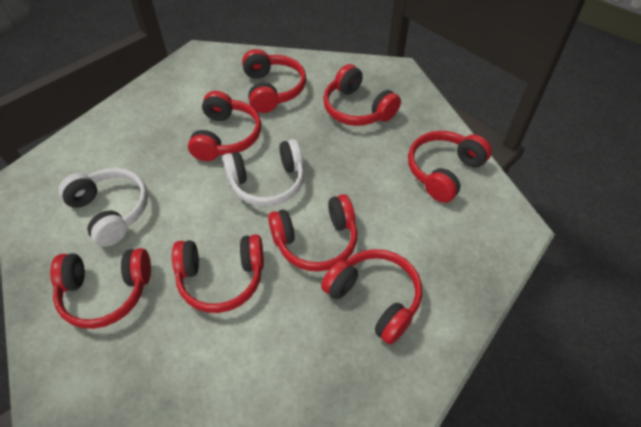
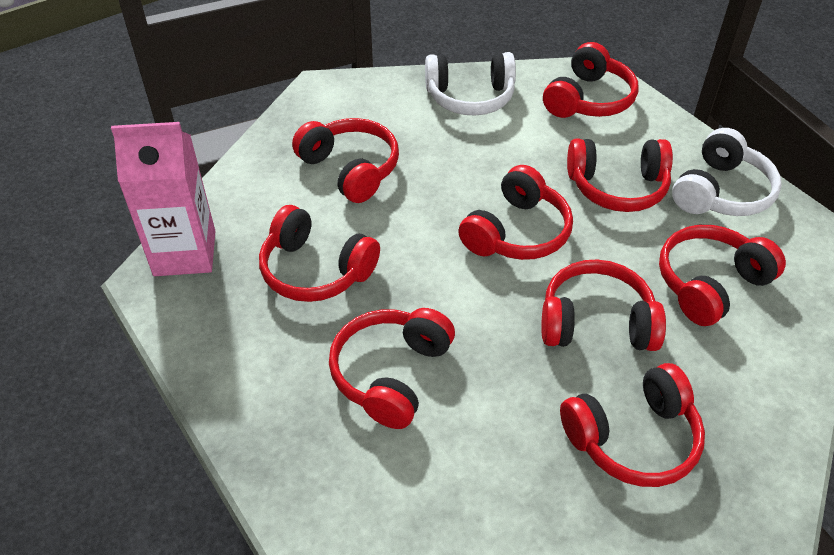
pink carton: none = 0 -> [111,122,215,276] = 1
red headphones: [50,248,151,329] [172,234,264,313] [188,91,261,161] [242,49,306,113] [268,194,357,272] [321,249,422,345] [323,64,401,126] [408,131,492,203] = 8 -> [259,205,380,302] [292,118,399,203] [329,308,455,429] [458,165,573,260] [541,259,666,351] [543,42,639,118] [560,363,705,487] [567,139,673,212] [659,225,786,326] = 9

